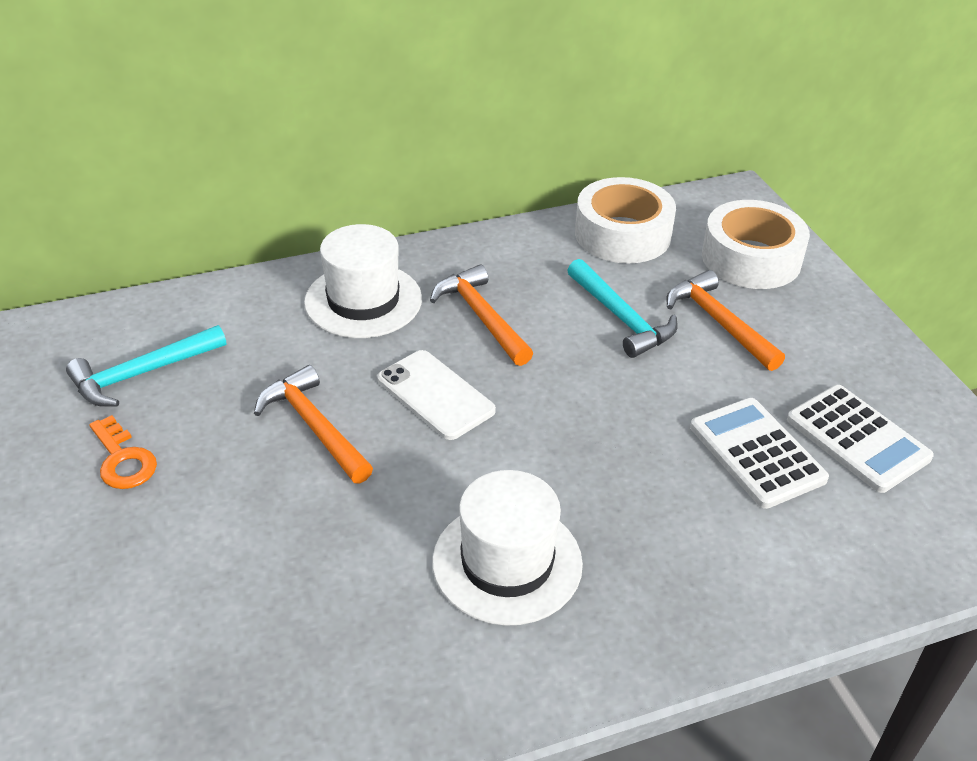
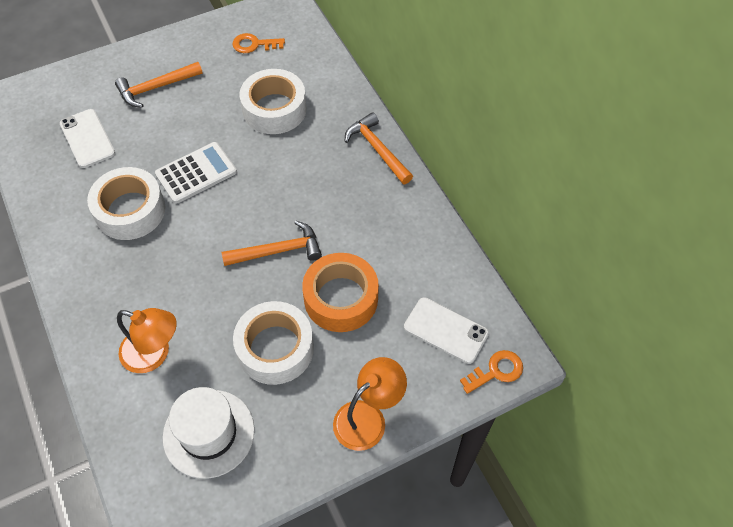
orange key: [89,415,157,489] = 1 -> [232,33,285,53] [460,350,523,394] = 2
orange lamp: none = 0 -> [117,308,177,373] [333,357,407,451] = 2
orange tape: none = 0 -> [302,253,379,332] = 1
turquoise hammer: [66,325,226,407] [567,259,678,358] = 2 -> none = 0
white calculator: [690,398,829,509] [787,385,934,493] = 2 -> [155,142,237,204] = 1
white hat: [304,224,422,338] [432,470,583,626] = 2 -> [163,387,255,479] = 1
white phone: [377,350,496,440] = 1 -> [60,109,115,168] [404,297,489,364] = 2
white tape: [575,177,676,263] [702,200,810,289] = 2 -> [87,167,165,240] [233,301,314,385] [240,69,307,134] = 3

